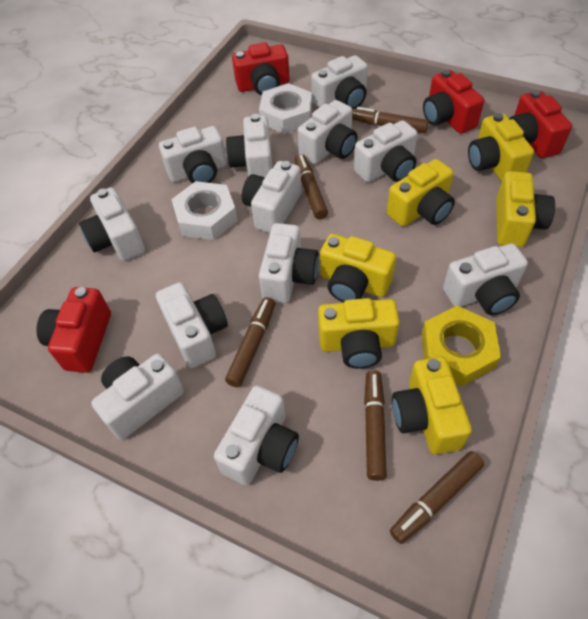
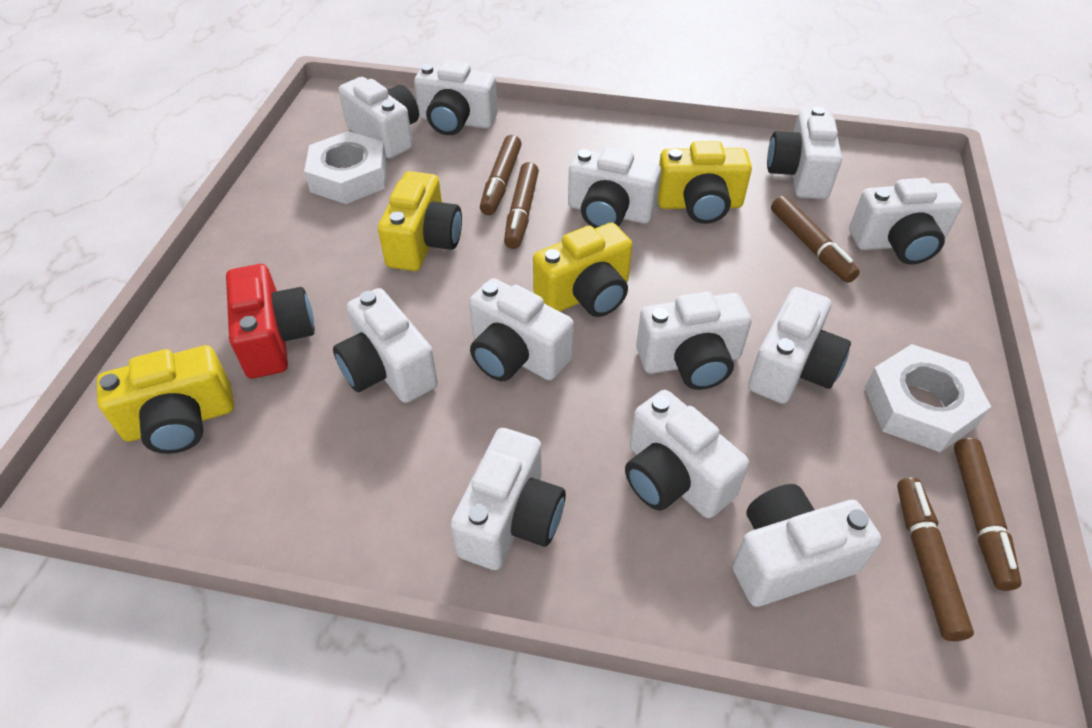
red camera: [36,287,111,373] [232,42,290,95] [423,70,484,134] [509,90,572,158] = 4 -> [226,264,315,378] = 1
yellow camera: [318,298,400,369] [320,234,396,302] [387,159,455,226] [392,356,472,454] [468,113,534,182] [496,171,555,247] = 6 -> [97,345,234,454] [378,171,462,271] [533,223,633,317] [658,141,752,224] = 4
yellow nut: [422,306,501,386] = 1 -> none = 0

